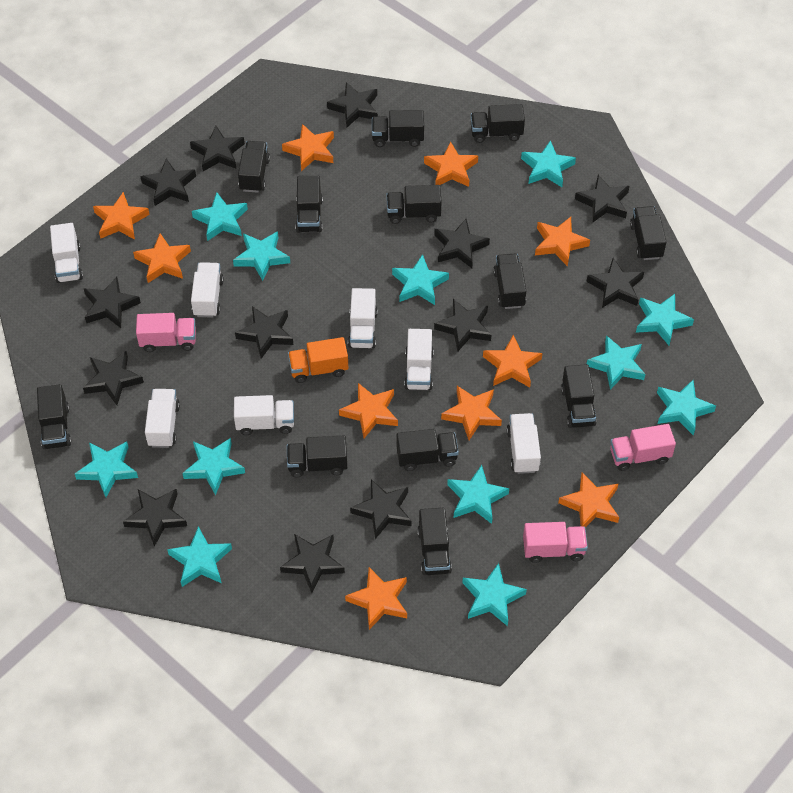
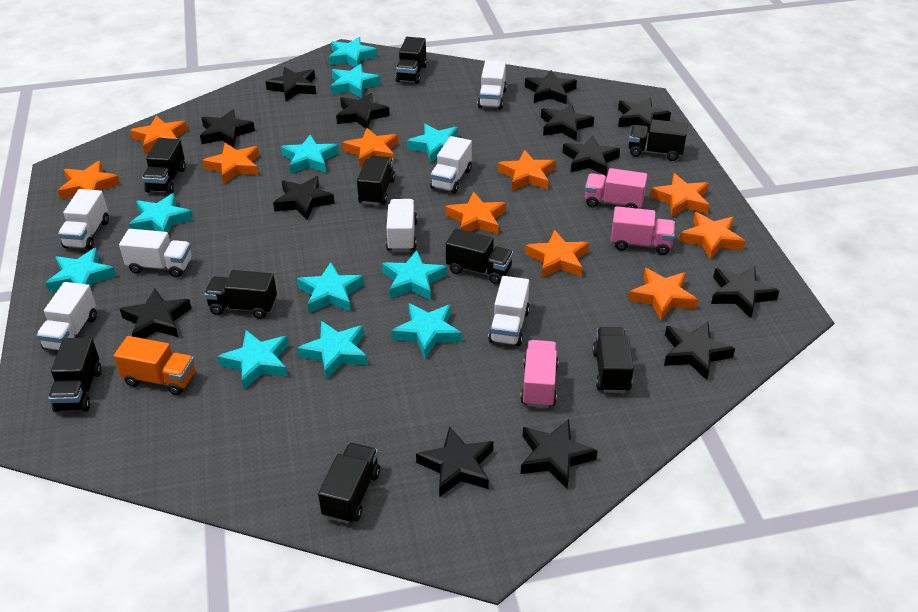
black truck: [37,384,71,449] [238,141,270,193] [287,436,347,478] [296,176,323,233] [372,110,424,147] [386,185,442,224] [396,429,459,471] [417,508,452,575] [470,104,525,143] [493,254,526,309] [561,364,597,428] [630,206,666,260] = 12 -> [48,338,102,412] [142,138,186,194] [204,270,277,319] [318,443,380,524] [357,156,395,205] [395,37,427,84] [446,228,513,284] [592,327,634,393] [629,119,687,161] = 9
turquoise star: [75,442,138,497] [167,526,232,587] [182,438,245,495] [192,192,248,241] [233,231,290,281] [392,254,449,305] [447,465,509,524] [462,563,527,626] [521,140,576,187] [587,335,645,390] [636,294,694,345] [657,380,716,436] = 12 -> [46,248,116,292] [129,193,193,233] [217,330,288,389] [281,135,338,174] [297,262,364,313] [297,321,368,379] [329,37,377,67] [331,64,381,98] [382,250,447,300] [392,303,462,358] [407,124,458,163] = 11

